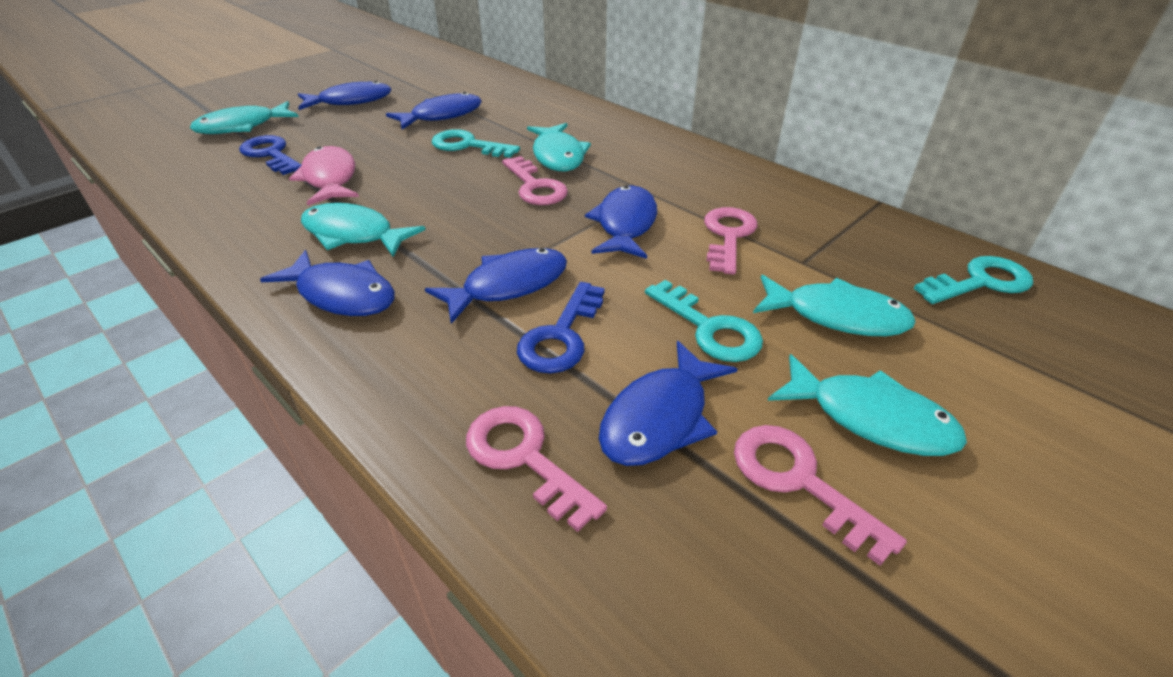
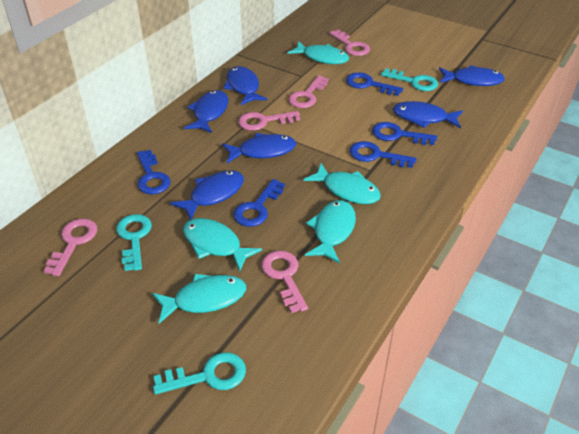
blue key: [239,135,301,175] [517,282,605,373] = 2 -> [137,150,171,194] [233,179,285,227] [346,72,403,96] [350,141,416,168] [372,122,437,145] = 5
pink fish: [289,146,359,205] = 1 -> none = 0
pink key: [466,406,607,532] [502,156,568,205] [704,207,757,275] [734,425,907,566] = 4 -> [44,219,97,276] [238,111,300,131] [261,251,308,313] [288,75,329,108] [329,30,370,56] = 5

